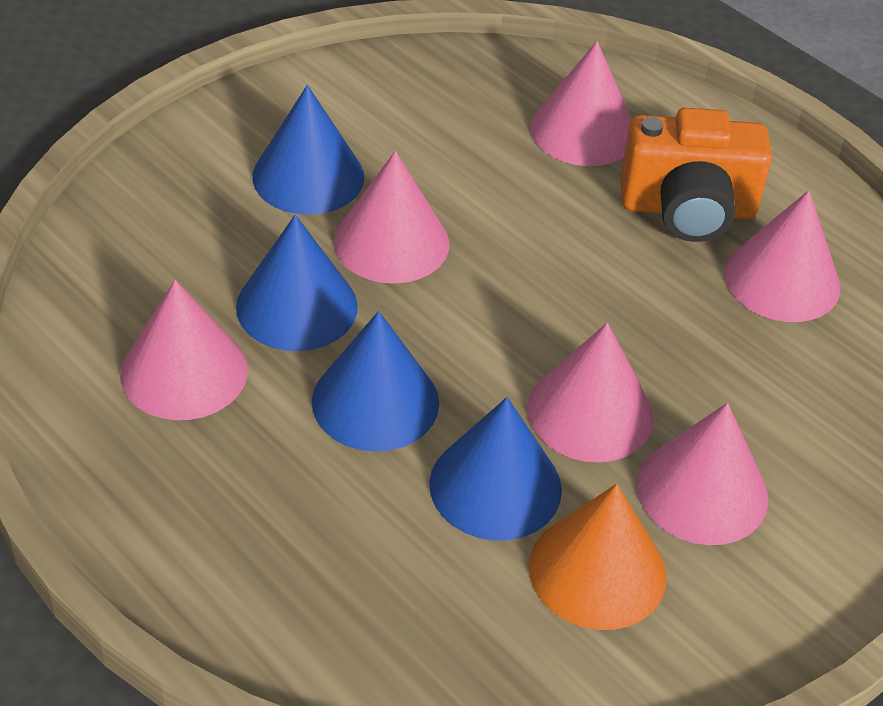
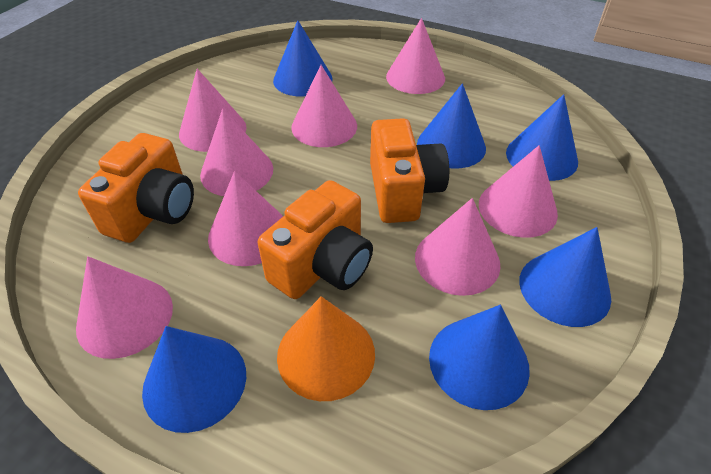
blue cone: [236,215,358,351] [252,85,364,215] [312,311,439,452] [429,397,562,541] = 4 -> [142,326,246,433] [273,20,333,96] [417,83,486,168] [429,305,530,410] [506,94,578,181] [519,227,611,327] = 6
orange camera: [621,108,772,242] = 1 -> [78,133,194,243] [258,180,373,299] [370,118,449,223] = 3
pink cone: [120,280,248,420] [334,151,449,284] [527,323,654,462] [530,41,632,166] [637,403,768,545] [724,190,840,322] = 6 -> [76,256,173,359] [179,69,246,152] [200,109,273,196] [208,171,283,266] [291,65,357,147] [386,18,445,94] [415,198,500,296] [479,145,558,238] = 8

